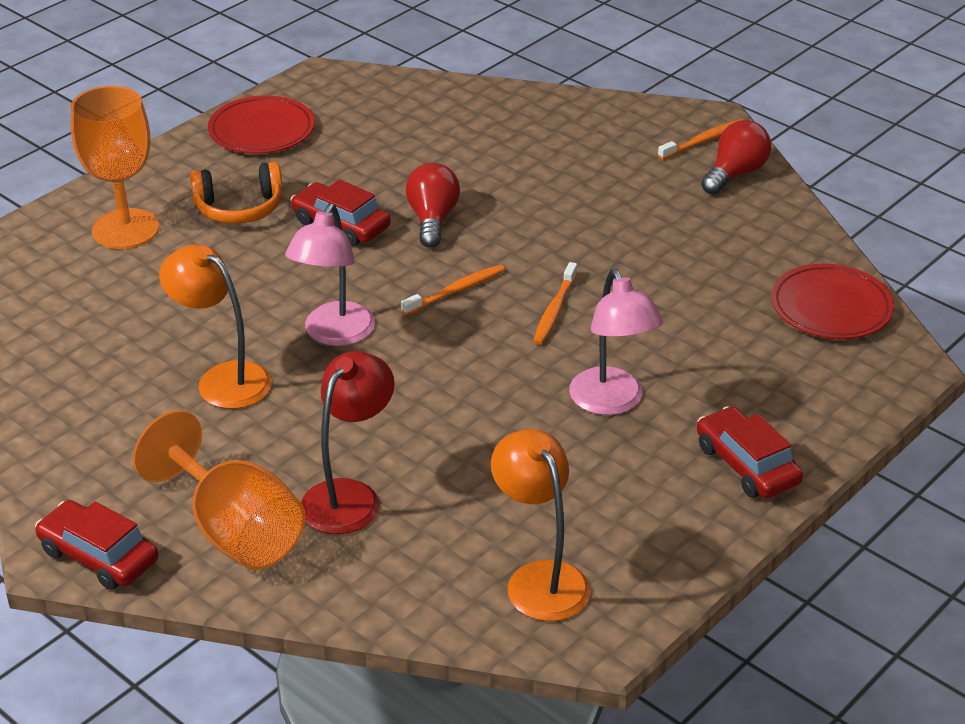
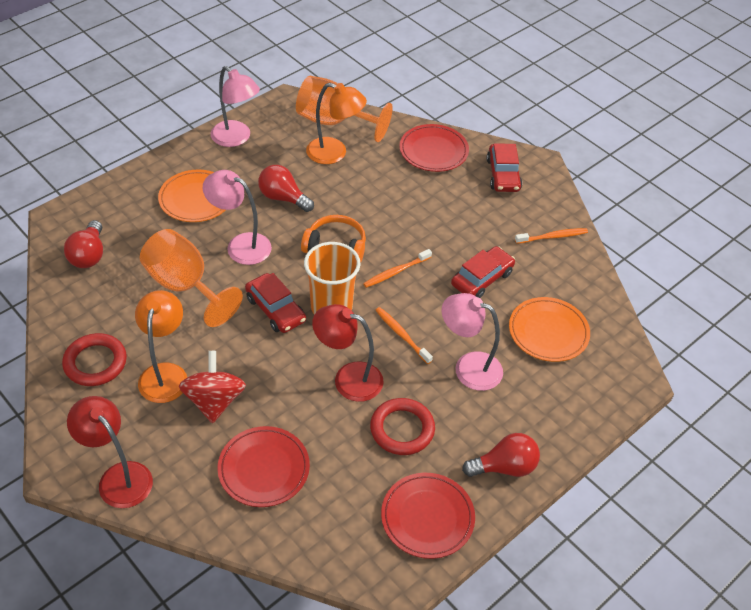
orange cup: none = 0 -> [304,242,360,315] = 1
orange plate: none = 0 -> [158,169,225,222] [509,297,590,362] = 2
pink lamp: [285,203,375,346] [569,269,663,415] = 2 -> [203,170,272,265] [211,66,260,147] [441,293,503,391] = 3
red lamp: [301,351,394,534] = 1 -> [67,396,153,508] [312,304,384,402] = 2
red light bulb: [406,163,460,248] [701,120,771,195] = 2 -> [64,220,103,268] [258,165,314,212] [462,433,540,477] = 3
red plate: [208,95,315,154] [771,263,894,339] = 2 -> [217,426,310,507] [381,473,475,559] [399,124,469,172] = 3
red ring: none = 0 -> [62,333,127,386] [370,398,435,455] = 2
red spinning top: none = 0 -> [179,351,246,423] = 1

